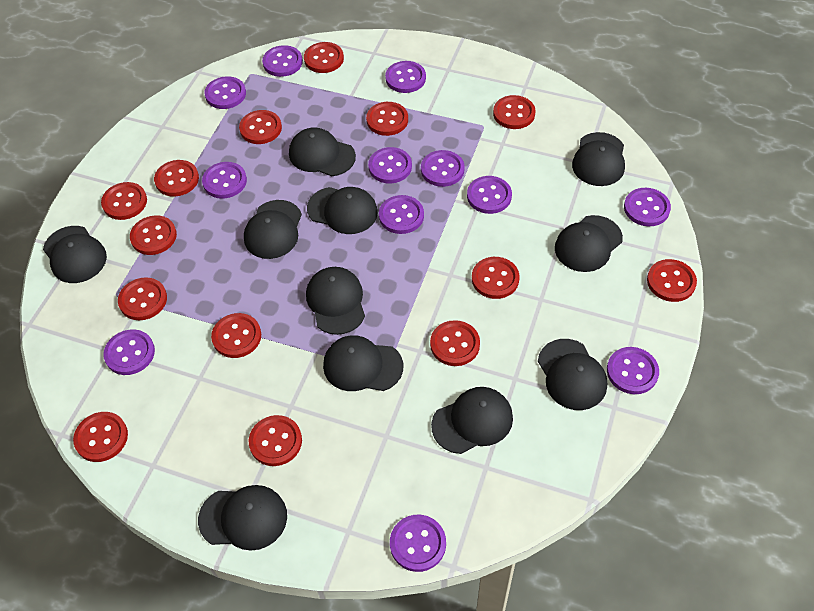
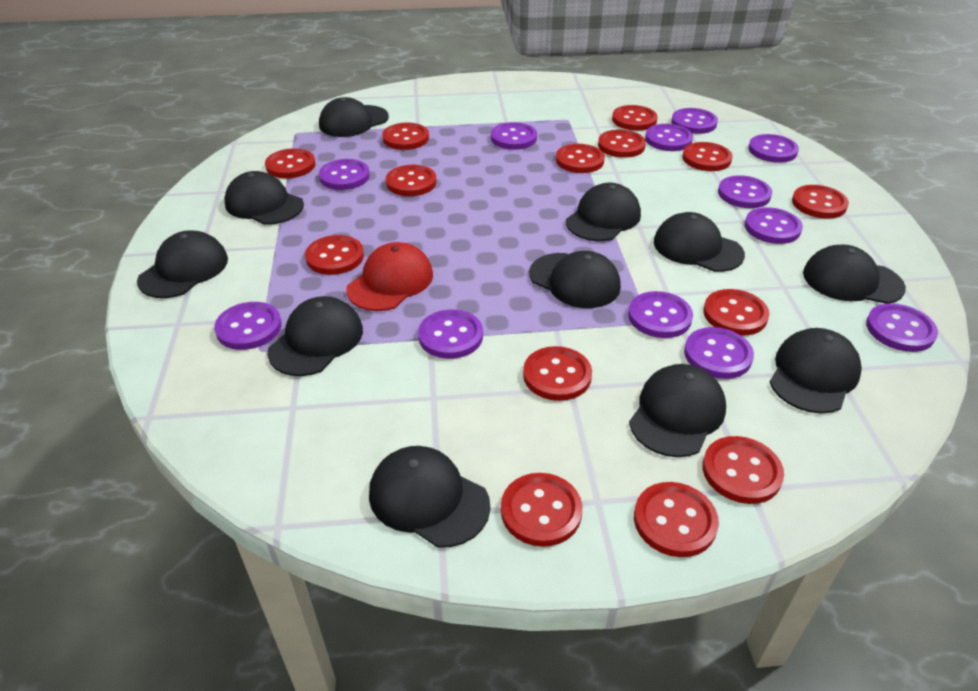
red cap: none = 0 -> [346,242,433,311] = 1

